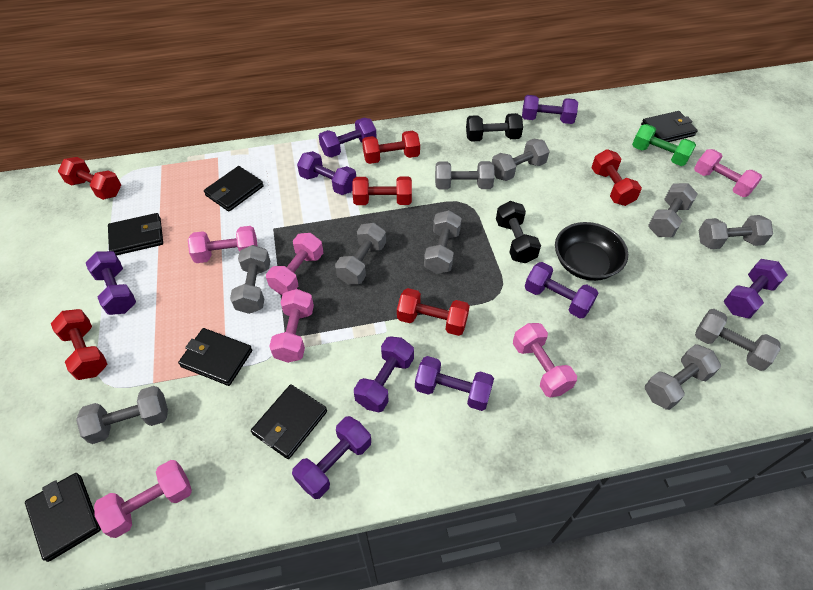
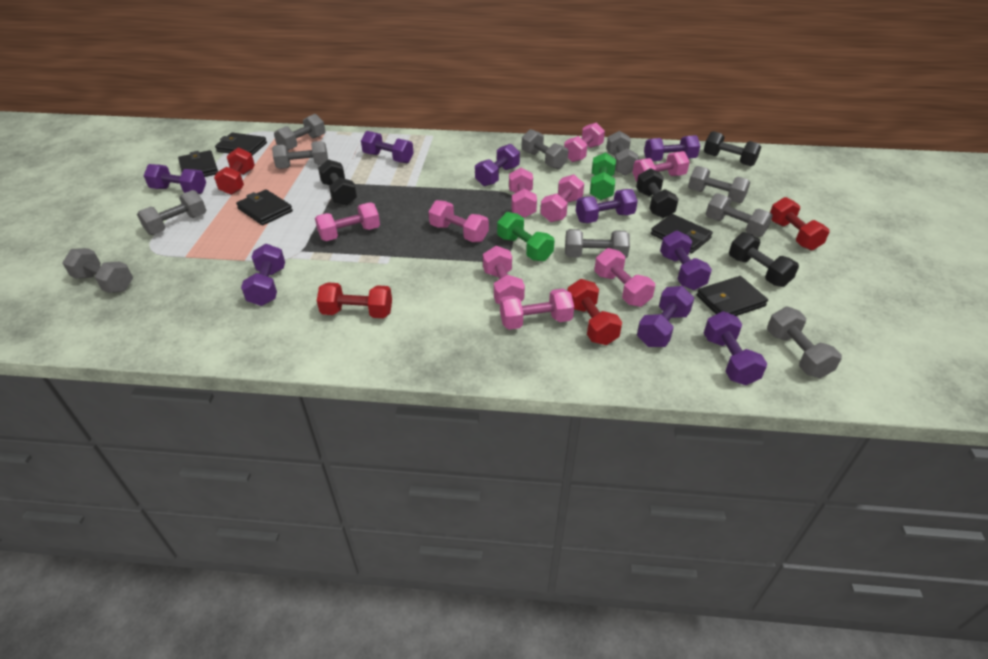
black bowl: [555,222,628,281] = 1 -> none = 0
black dumbbell: [466,113,523,142] [496,201,541,263] = 2 -> [318,159,357,206] [636,168,679,218] [704,131,761,166] [729,232,799,287] = 4
black wallet: [25,473,101,562] [108,213,163,256] [178,328,252,386] [204,166,264,212] [251,384,327,459] [641,111,698,142] = 6 -> [178,150,218,177] [215,132,267,156] [236,189,293,225] [651,214,713,253] [697,276,768,316] = 5
green dumbbell: [632,124,696,166] = 1 -> [497,212,555,261] [590,152,616,200] = 2
pink dumbbell: [94,460,192,538] [188,226,258,263] [266,233,323,295] [269,289,314,363] [513,323,577,397] [694,149,762,197] = 6 -> [315,202,380,241] [428,200,489,242] [483,246,525,304] [500,289,574,330] [509,168,537,218] [540,174,584,222] [564,123,605,162] [595,248,655,307] [632,151,690,182] = 9
red dumbbell: [51,309,107,380] [58,157,121,200] [352,176,412,205] [362,130,420,164] [397,288,470,336] [591,149,642,206] = 6 -> [214,147,255,195] [317,282,392,318] [567,279,622,345] [770,197,830,250] = 4

